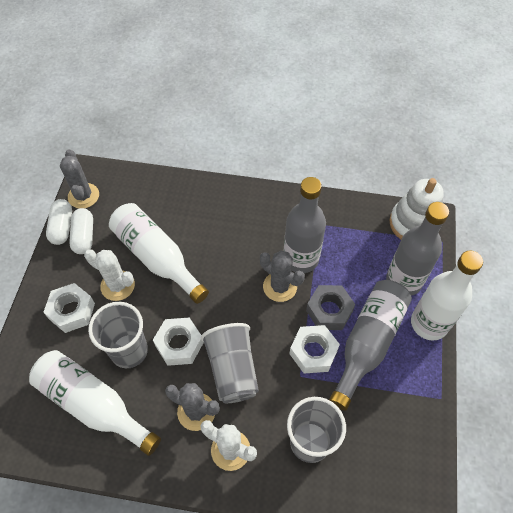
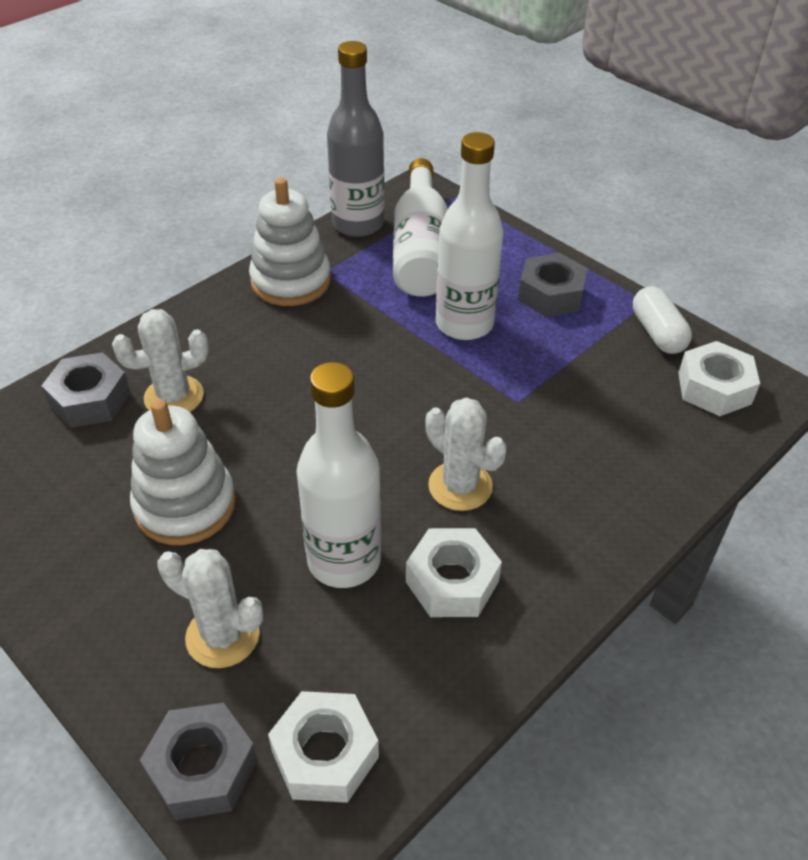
grey bottle: [284,177,326,273] [329,280,412,411] [386,202,449,296] = 3 -> [327,41,385,237] = 1
grey cactus: [60,149,99,208] [165,383,220,431] [260,251,305,302] = 3 -> none = 0
grey cup: [88,302,148,368] [201,323,259,403] [287,397,346,463] = 3 -> none = 0
grey nut: [306,285,355,330] = 1 -> [41,352,131,428] [140,703,257,820] [518,253,588,317] = 3
white cactus: [84,249,135,301] [201,420,257,471] = 2 -> [112,309,209,412] [158,549,263,668] [425,397,507,511] = 3
white capsule: [46,199,72,245] [69,208,93,254] = 2 -> [633,286,692,354] = 1
white stacking toy: [390,178,444,239] = 1 -> [130,399,236,545] [249,178,331,306] = 2

